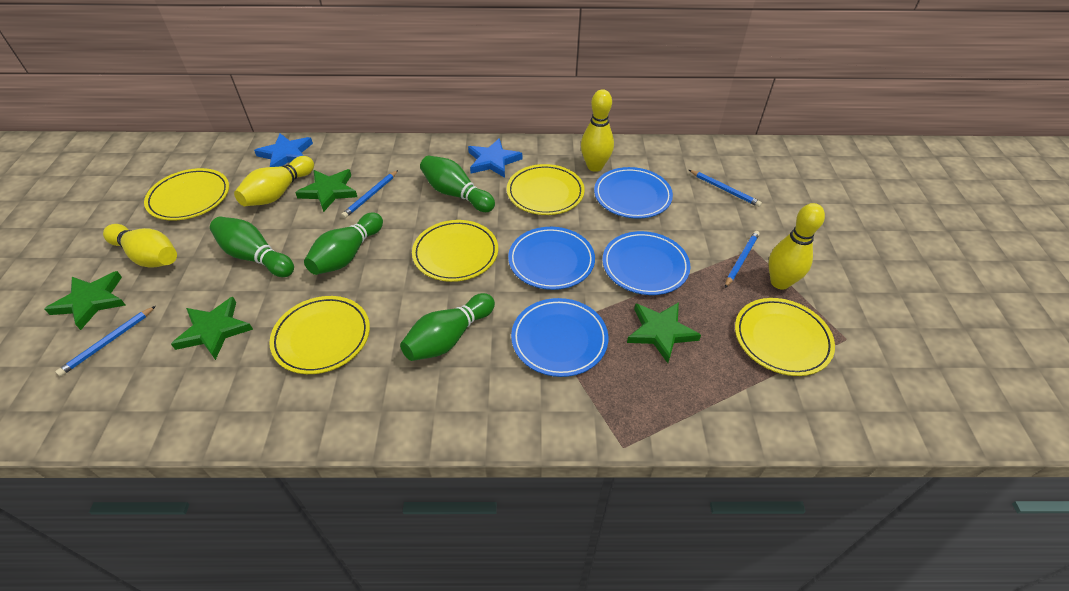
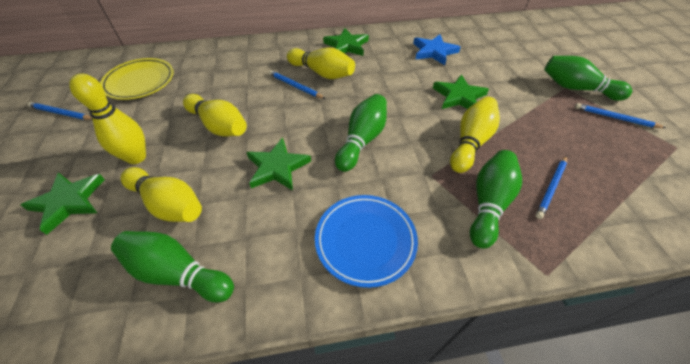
blue plate: [508,227,595,290] [511,298,608,377] [594,167,673,219] [602,231,690,295] = 4 -> [315,195,418,288] = 1
blue star: [254,133,313,167] [468,138,522,178] = 2 -> [413,34,461,65] = 1
yellow bowling pin: [103,224,177,268] [234,156,314,206] [581,89,614,172] [769,203,825,290] = 4 -> [69,73,146,164] [121,167,202,222] [183,94,247,136] [287,48,355,79] [450,97,500,173] = 5
yellow plate: [144,168,229,220] [269,296,370,374] [412,220,498,282] [507,164,585,215] [735,298,835,376] = 5 -> [100,58,174,100] = 1

